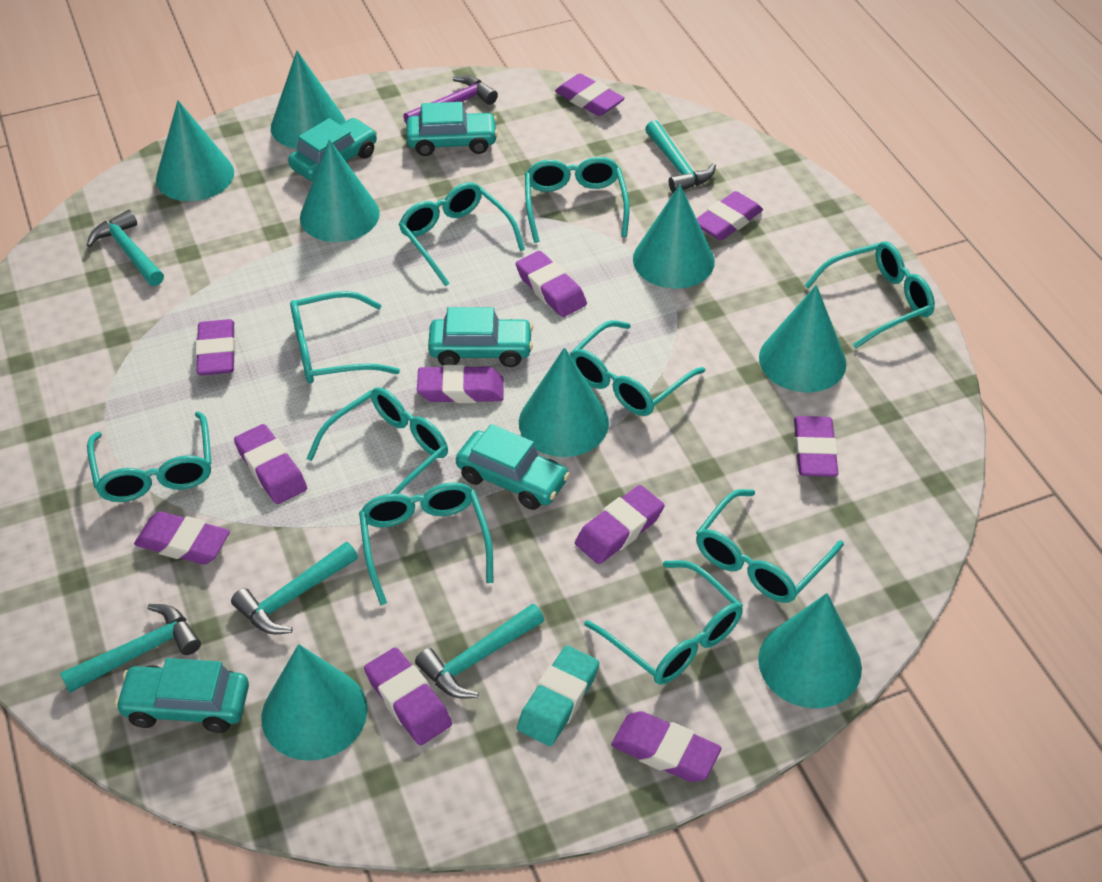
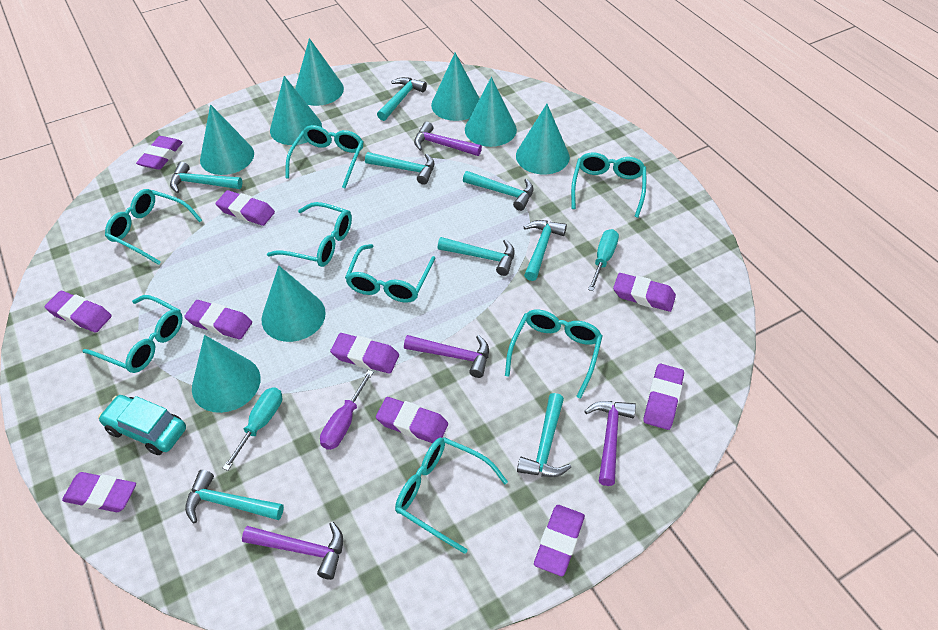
purple eraser: [134,511,230,565] [196,319,236,375] [234,424,307,504] [364,647,452,745] [417,365,504,403] [516,251,587,317] [555,74,625,116] [575,485,664,564] [611,711,721,782] [696,191,763,240] [794,416,838,477] = 11 -> [45,291,112,333] [62,472,136,512] [136,136,183,170] [184,300,252,339] [216,190,275,226] [330,333,399,374] [376,397,448,443] [534,505,585,576] [613,273,676,312] [643,364,684,430] = 10
purple hammer: [403,75,498,123] = 1 -> [242,522,343,580] [404,335,489,378] [414,122,482,156] [585,401,636,486] = 4
purple screwdriver: none = 0 -> [320,370,373,450] = 1
turquoise car: [115,658,249,733] [288,118,377,181] [406,102,498,156] [428,307,533,367] [456,424,570,510] = 5 -> [98,395,186,455] = 1
turquoise eraser: [517,646,599,746] = 1 -> none = 0
turquoise glasses: [87,411,211,502] [290,291,400,384] [306,387,448,494] [359,482,493,605] [399,182,525,287] [525,157,630,243] [570,320,705,416] [584,560,743,685] [696,489,844,603] [804,241,935,348] = 10 -> [82,295,183,373] [105,189,202,265] [267,202,352,267] [285,125,364,188] [345,244,436,303] [395,437,508,554] [505,310,602,399] [571,153,646,218] = 8
turquoise hammer: [60,604,201,693] [87,210,164,286] [231,542,358,634] [415,604,544,698] [645,120,716,193] = 5 -> [170,162,242,193] [185,470,284,523] [365,152,434,185] [377,77,427,121] [438,237,515,276] [463,171,533,211] [517,393,571,477] [524,220,567,281] = 8
turquoise screwdriver: none = 0 -> [222,387,282,471] [588,229,619,291] = 2

